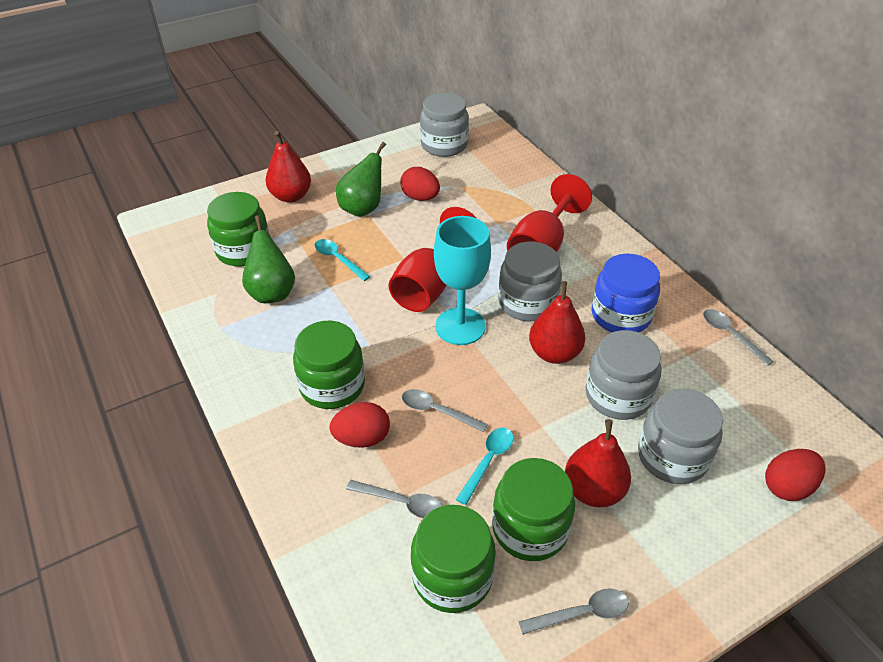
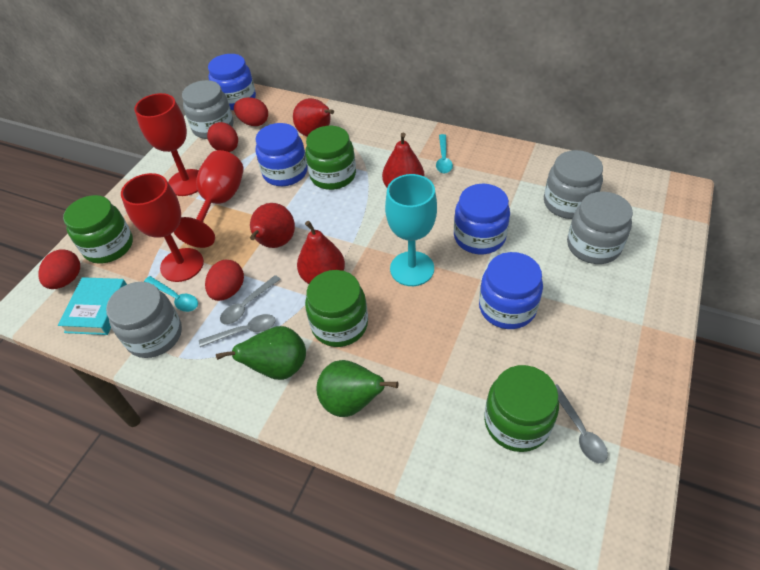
blue jar: [592,254,660,332] = 1 -> [208,54,256,110] [256,123,307,186] [454,184,510,254] [479,252,543,329] = 4
grey spoon: [346,480,442,518] [402,389,488,432] [519,589,629,635] [703,309,774,366] = 4 -> [199,314,276,347] [220,275,281,324] [555,384,608,463] = 3
red egg: [329,402,390,448] [400,167,440,201] [765,449,825,501] = 3 -> [38,249,80,289] [205,260,244,301] [207,122,238,152] [234,97,268,126] = 4
red goblet: [388,207,476,312] [507,174,592,252] = 2 -> [121,173,204,282] [134,93,199,196] [174,150,244,248] = 3
red pear: [266,131,311,203] [529,281,585,364] [565,419,631,507] = 3 -> [250,203,295,248] [293,98,334,137] [297,221,345,284] [382,132,424,188] = 4
turquoise book: none = 0 -> [58,277,127,335] = 1

